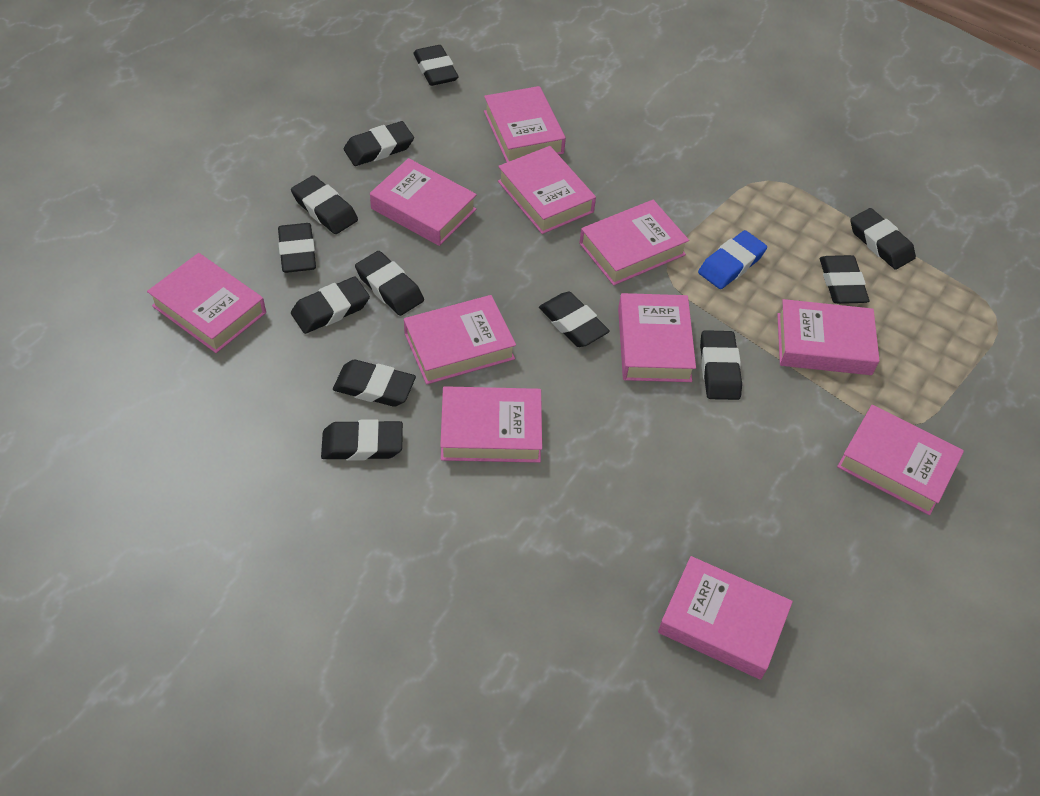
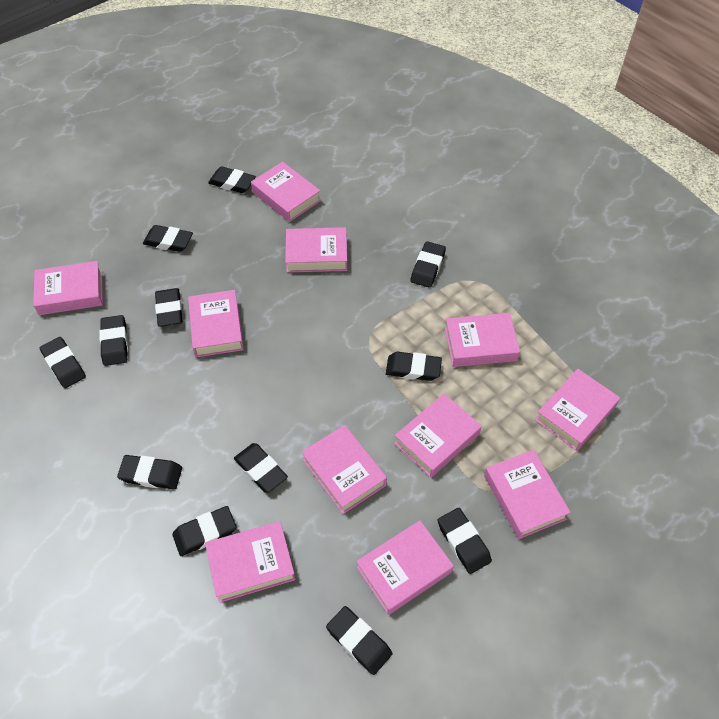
blue eraser: [698,230,767,289] = 1 -> none = 0

